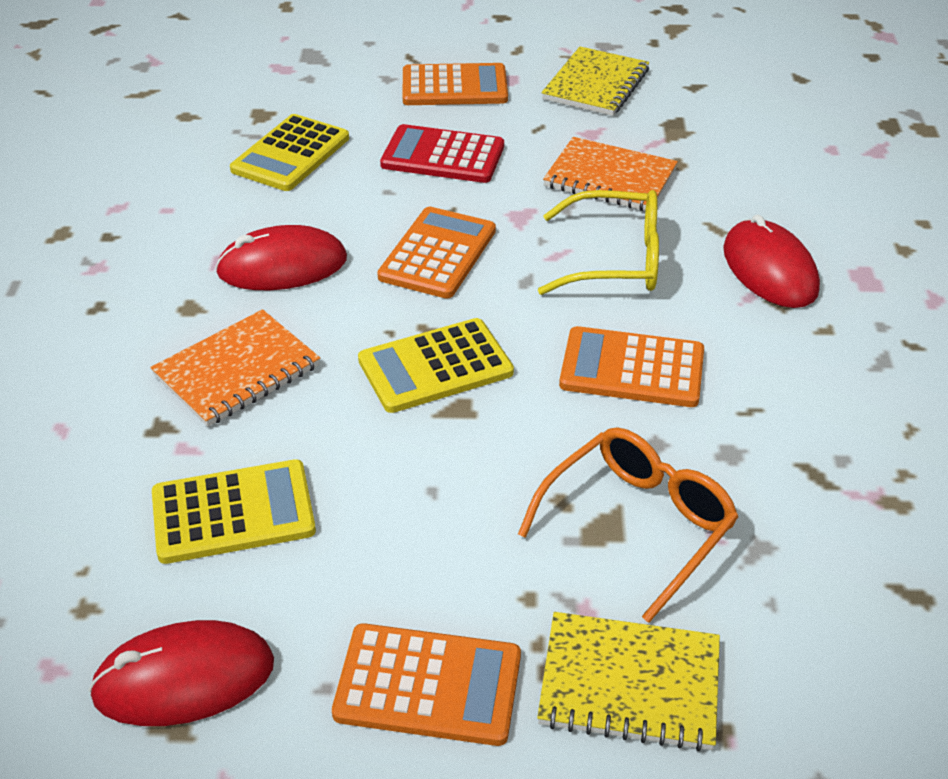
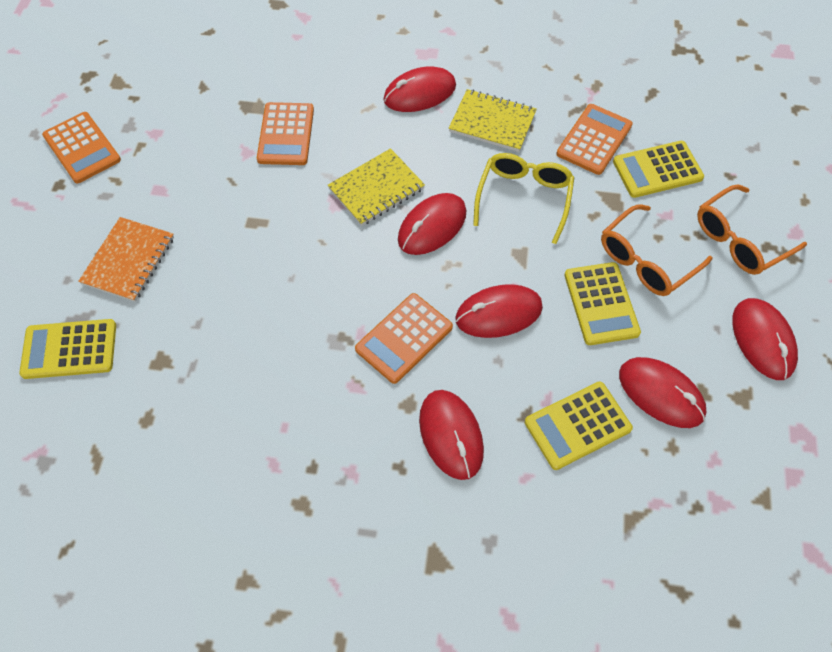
orange glasses: [518,427,738,623] = 1 -> [601,204,713,296] [697,184,807,275] = 2
orange notebook: [150,309,320,427] [543,137,678,211] = 2 -> [78,217,174,302] = 1
red calculator: [380,124,504,183] = 1 -> none = 0
red mouse: [88,620,274,726] [215,225,347,290] [723,214,820,308] = 3 -> [383,67,456,112] [398,193,466,255] [419,390,484,480] [455,284,543,338] [619,357,706,428] [732,298,798,380] = 6
yellow calculator: [152,459,316,564] [230,114,349,191] [358,318,514,413] = 3 -> [19,319,116,379] [525,382,633,470] [564,262,641,345] [613,141,704,198] = 4

